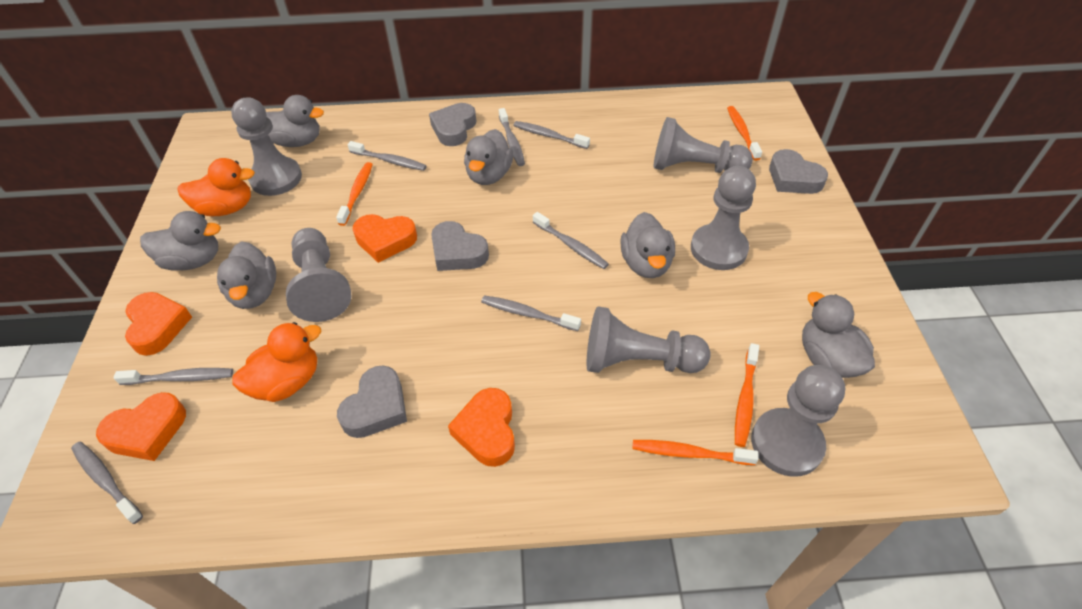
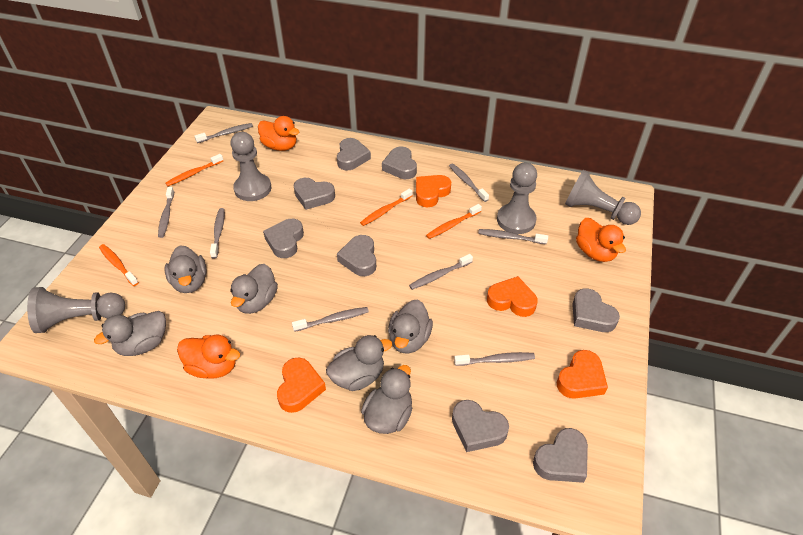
grey heart: [337,365,407,438] [429,103,476,146] [431,221,489,271] [769,149,828,194] = 4 -> [263,219,304,258] [293,178,335,210] [337,138,371,170] [337,235,376,276] [382,146,417,179] [452,400,509,452] [533,428,588,483] [572,288,620,332] = 8
grey pawn: [231,97,302,196] [286,228,351,322] [587,306,711,373] [654,117,753,173] [691,166,756,270] [751,365,845,477] = 6 -> [27,287,125,333] [230,132,272,201] [497,163,537,234] [565,170,641,225] = 4
grey toothbrush: [71,442,143,524] [113,368,233,385] [347,141,427,171] [481,295,581,331] [499,108,525,166] [513,121,590,149] [533,212,609,269] = 7 -> [158,187,174,238] [195,123,253,143] [210,208,225,259] [292,307,369,332] [409,254,473,290] [449,163,489,202] [454,352,535,366] [478,229,548,244] = 8
orange duck: [177,158,255,216] [232,322,321,402] = 2 -> [177,335,240,379] [258,116,299,151] [576,218,626,262] = 3

